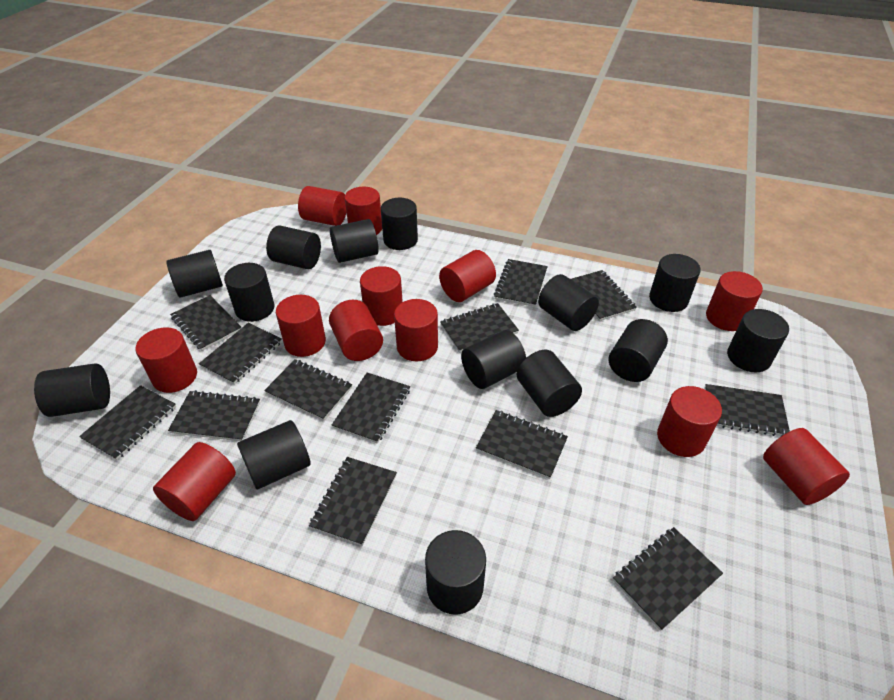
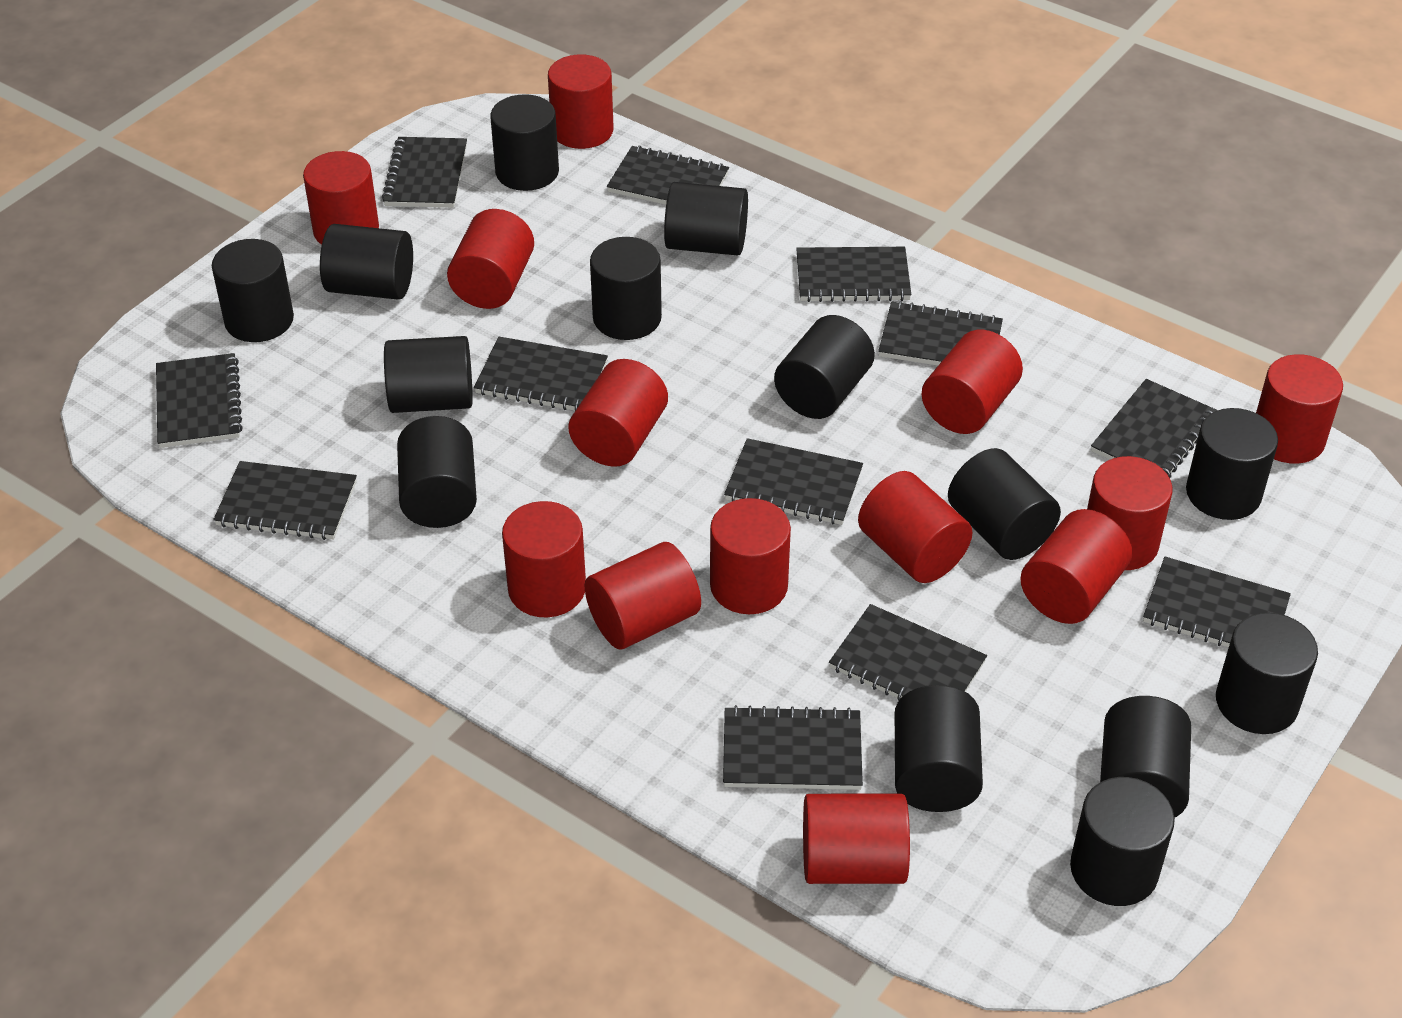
black notebook: [79,385,176,460] [168,390,260,441] [170,295,242,351] [199,323,282,385] [264,359,352,421] [309,457,397,546] [332,373,410,444] [440,303,519,353] [476,410,568,479] [494,259,548,307] [571,270,637,321] [613,527,723,631] [705,384,790,436] = 13 -> [156,353,243,448] [213,461,357,540] [382,137,467,208] [474,337,608,411] [607,146,729,205] [723,705,863,790] [724,438,863,525] [796,247,911,302] [829,604,987,701] [878,301,1003,366] [1091,379,1217,478] [1143,557,1291,647] = 12
red cylinder: [135,327,197,393] [153,442,236,521] [276,295,326,357] [298,186,346,226] [329,300,383,361] [344,187,382,235] [360,266,403,326] [394,299,438,361] [439,250,496,302] [657,386,722,457] [706,271,763,331] [763,428,850,505] = 12 -> [303,151,379,245] [447,209,534,309] [502,501,586,617] [548,54,614,149] [568,359,668,467] [585,542,701,650] [710,498,791,614] [803,793,910,884] [858,471,972,583] [921,330,1023,434] [1020,509,1132,624] [1087,456,1173,570] [1256,354,1343,464] = 13

